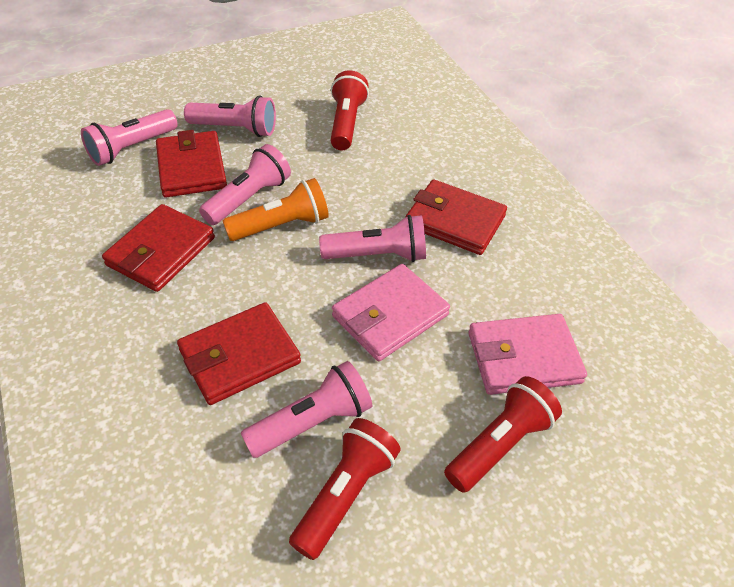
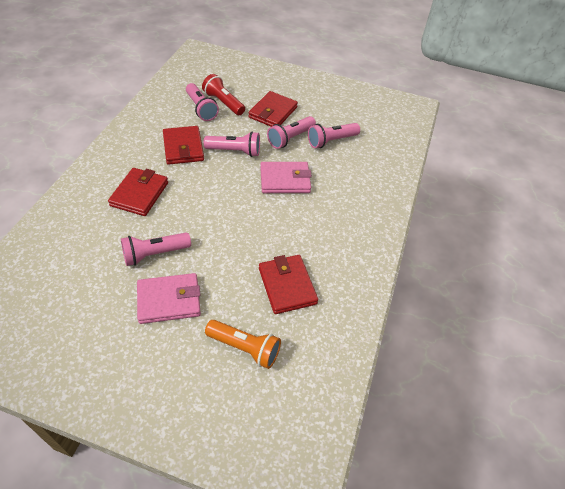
red flashlight: [289,418,401,560] [330,70,369,150] [444,376,562,493] = 3 -> [202,74,245,115] = 1

